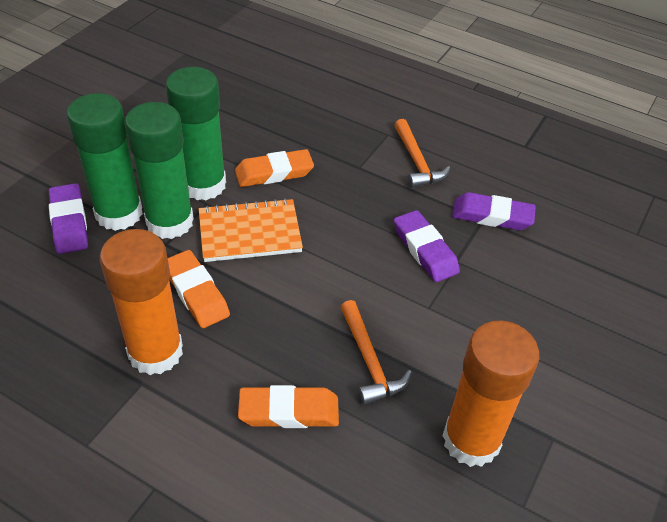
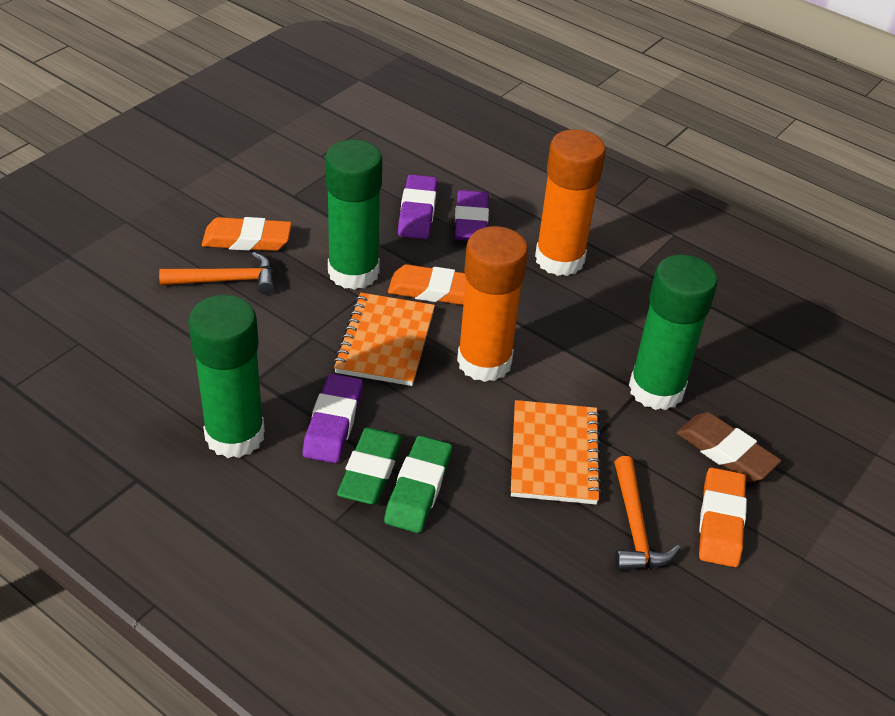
brown eraser: none = 0 -> [676,412,781,482] = 1
green eraser: none = 0 -> [337,427,403,504] [384,436,452,533] = 2
orange notebook: [199,198,303,262] = 1 -> [333,293,435,386] [511,400,602,504] = 2

